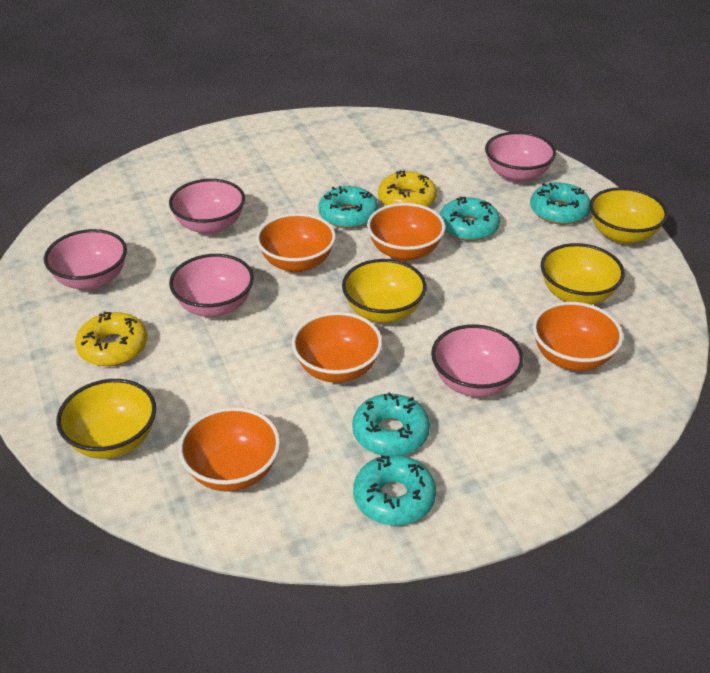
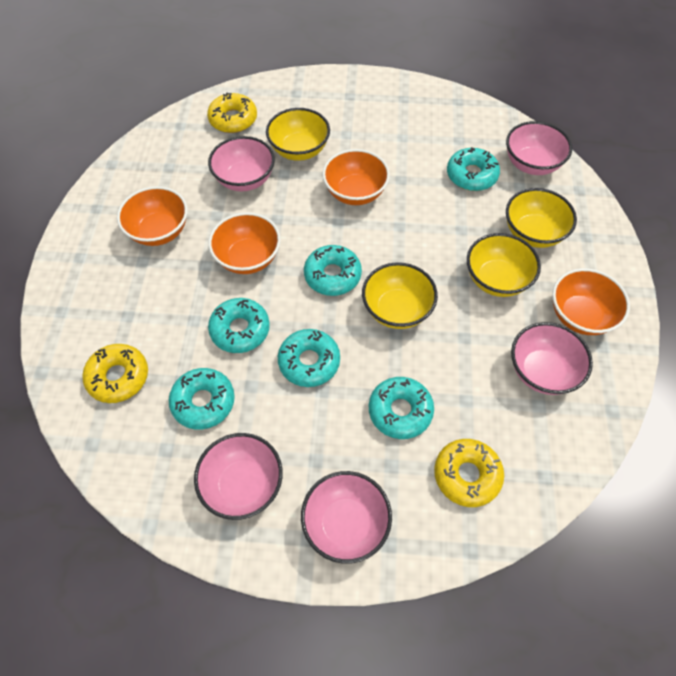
orange bowl: [179,407,280,492] [256,213,336,272] [292,312,382,383] [367,203,445,261] [533,302,623,371] = 5 -> [117,186,188,246] [208,212,281,274] [322,149,390,205] [552,268,630,335] = 4
turquoise donut: [318,186,378,228] [352,392,430,456] [353,455,436,525] [439,197,500,241] [530,182,590,225] = 5 -> [169,368,235,430] [208,298,270,353] [278,329,340,387] [304,245,362,296] [369,377,434,439] [447,147,500,191] = 6
yellow donut: [75,312,148,366] [378,170,437,207] = 2 -> [82,344,148,403] [207,92,257,133] [434,439,504,507] = 3

